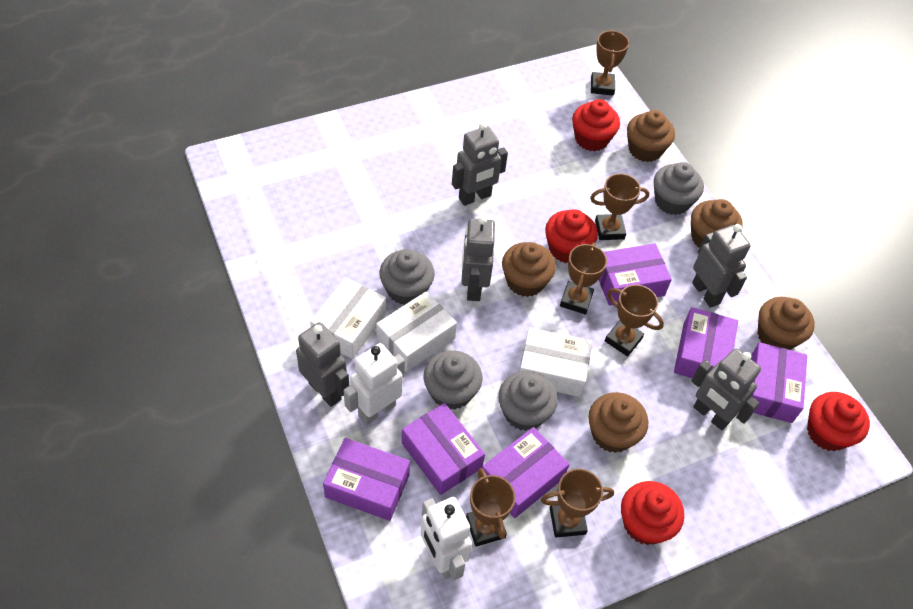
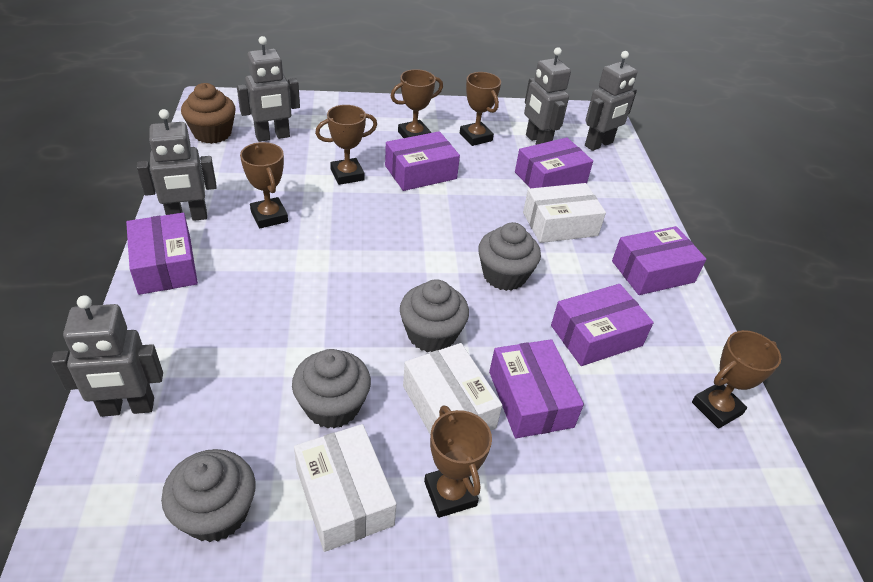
brown cupcake: [502,242,556,297] [589,392,648,453] [627,110,675,162] [691,199,743,248] [758,297,815,350] = 5 -> [181,83,236,144] = 1
red cupcake: [545,209,598,263] [572,99,620,151] [621,481,684,545] [807,392,870,451] = 4 -> none = 0
white robot: [343,343,405,425] [421,497,472,580] = 2 -> none = 0

